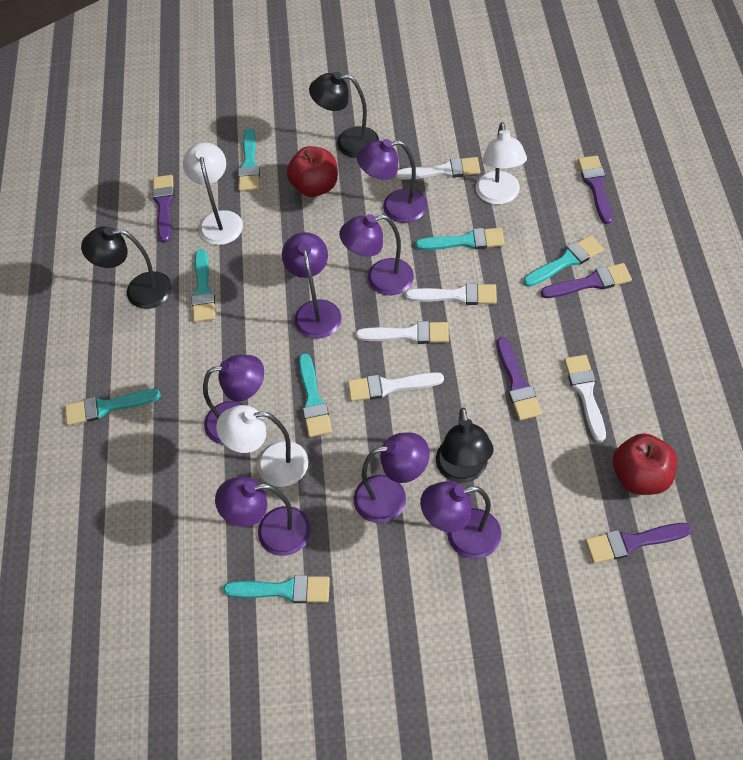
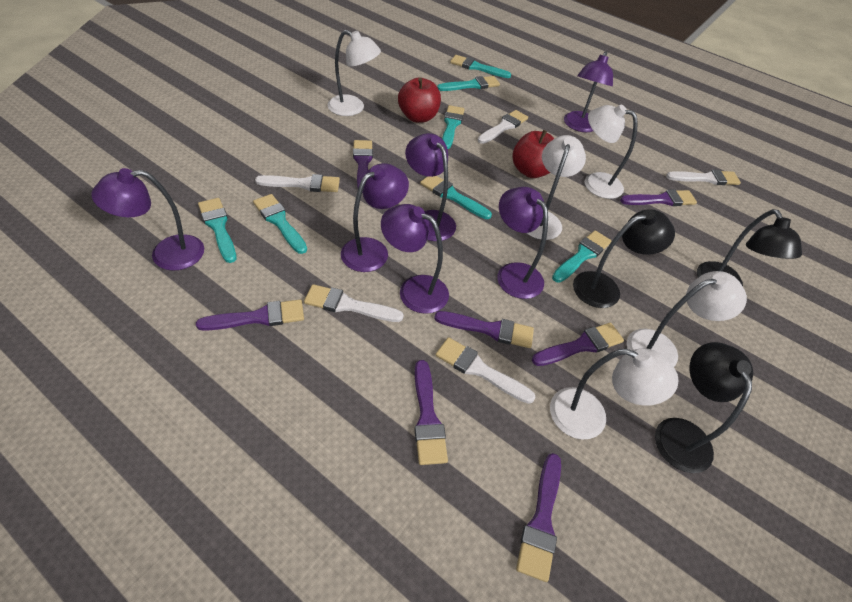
purple brush: [152,175,175,243] [497,337,542,420] [541,263,632,298] [578,155,613,224] [585,523,692,563] = 5 -> [196,299,304,331] [353,140,373,193] [414,360,448,465] [434,311,534,348] [516,453,561,582] [532,323,624,366] [620,189,697,206] = 7
purple lamp: [203,355,264,445] [215,476,311,556] [282,232,341,339] [339,214,414,295] [353,432,430,523] [357,139,427,223] [420,481,501,559] = 7 -> [91,168,204,271] [341,163,409,272] [381,204,449,314] [405,133,456,241] [497,187,548,299] [564,52,613,132] = 6
white lamp: [183,142,243,245] [216,405,309,487] [476,122,527,204] = 3 -> [327,30,381,116] [526,135,586,240] [550,348,679,440] [585,105,638,199] [627,271,747,367] = 5

